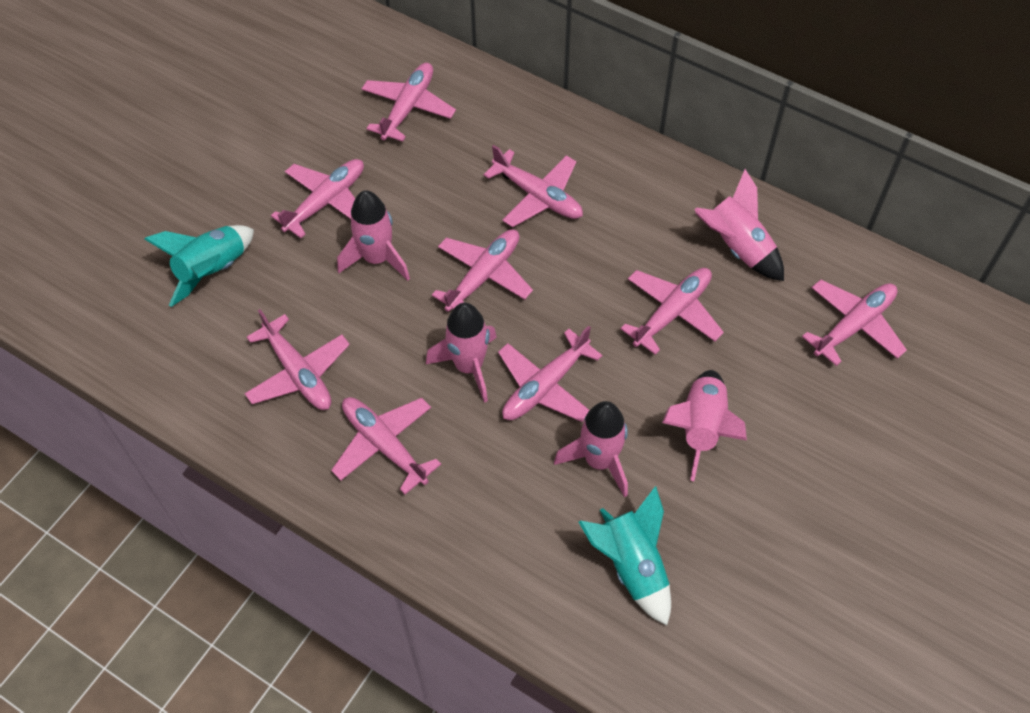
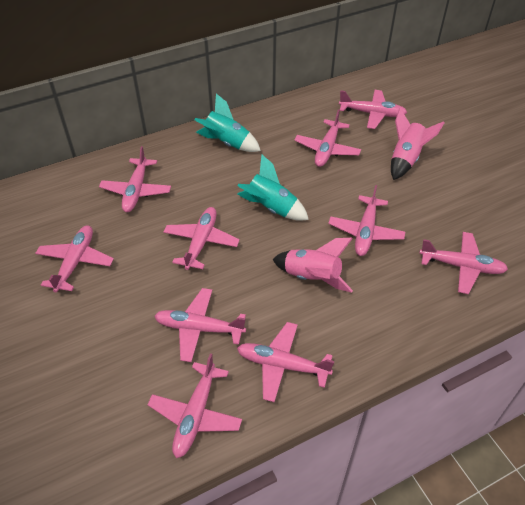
pink plane: [244,309,350,410] [271,159,364,238] [331,397,441,494] [362,63,456,142] [432,229,533,312] [484,145,583,227] [498,326,603,422] [620,268,724,355] [802,280,907,366] = 9 -> [35,225,114,293] [99,146,171,212] [147,353,242,458] [154,288,246,362] [163,207,240,270] [237,322,334,402] [294,109,361,167] [328,185,405,256] [339,90,407,129] [419,232,508,294] = 10
pink rocket: [337,190,410,281] [426,303,497,403] [554,401,628,498] [662,370,747,481] [694,169,784,281] = 5 -> [272,238,353,293] [391,108,444,180] = 2

